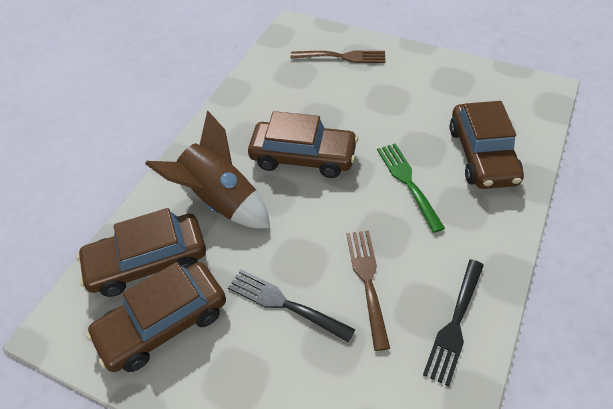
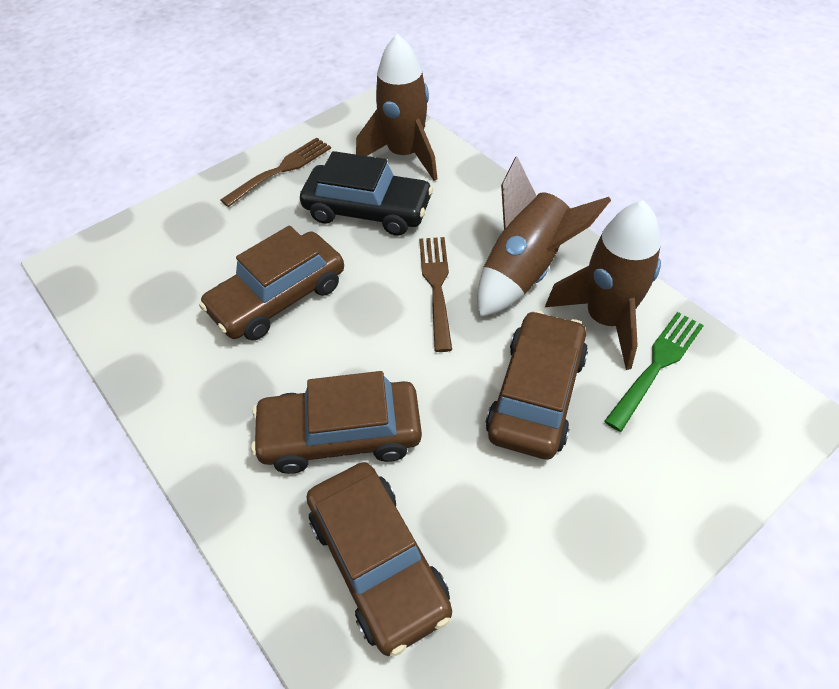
black car: none = 0 -> [300,151,433,236] = 1
black fork: [228,269,355,343] [423,259,484,386] = 2 -> none = 0
brown rocket: [145,110,270,228] = 1 -> [356,34,437,181] [477,156,611,318] [545,201,661,370] = 3

